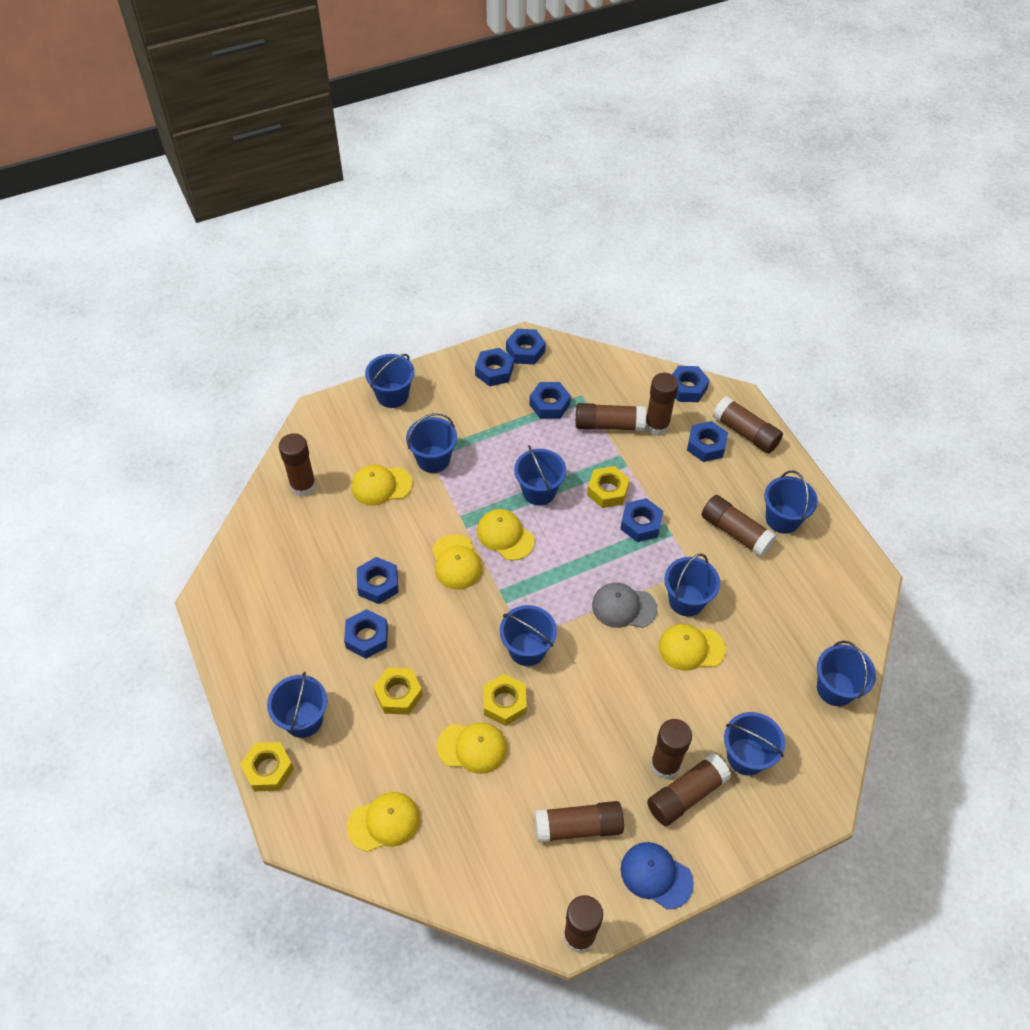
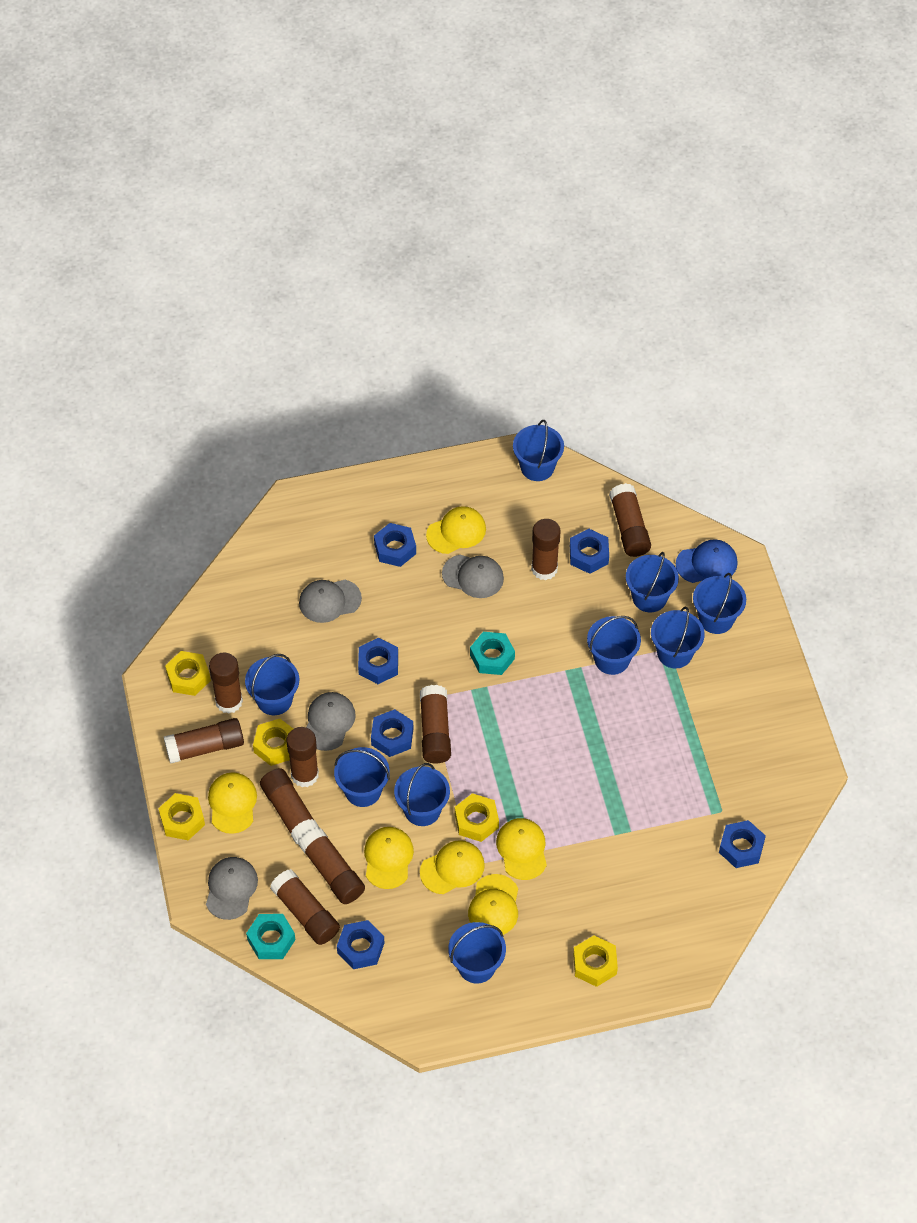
blue nut: [344,609,388,659] [357,557,398,604] [475,348,514,386] [506,329,546,365] [529,382,571,419] [620,498,663,542] [672,366,710,402] [687,421,728,462] = 8 -> [337,920,384,969] [358,638,398,684] [371,709,414,757] [374,523,416,567] [570,529,609,574] [719,820,766,868] = 6
grey cap: [592,582,657,628] = 1 -> [206,857,258,920] [299,580,362,623] [306,692,356,751] [442,555,504,598] = 4
turquoise nut: none = 0 -> [246,914,295,959] [470,632,515,675] = 2
yellow nut: [240,742,294,792] [373,668,423,715] [483,674,527,726] [587,466,630,508] = 4 -> [158,793,205,840] [165,651,211,696] [253,719,293,766] [455,793,499,842] [573,935,618,987] = 5

